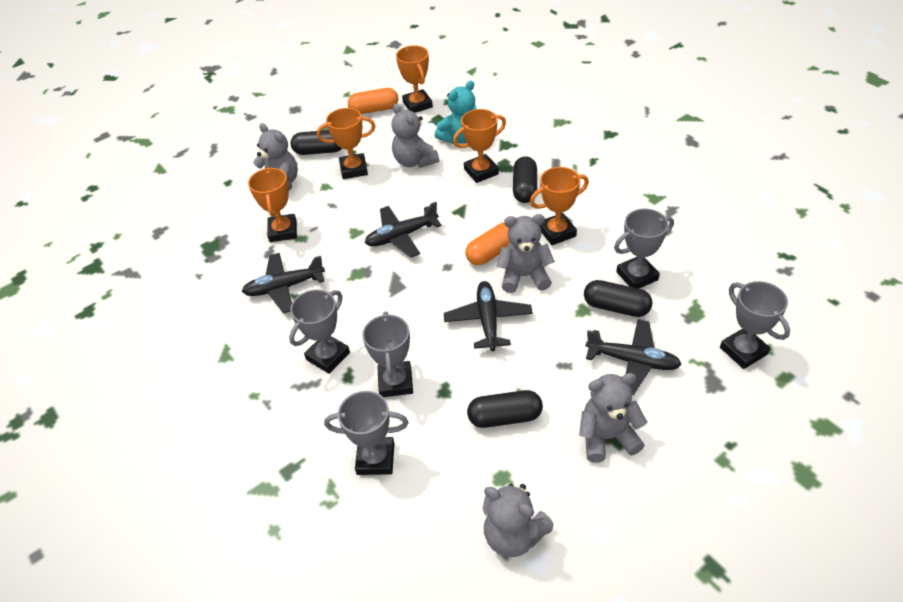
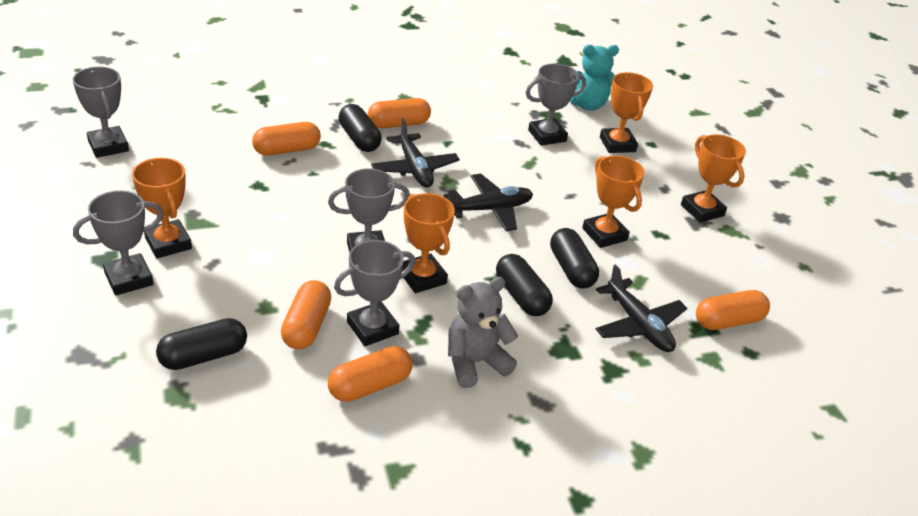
black plane: [242,253,325,313] [365,202,442,258] [444,281,533,351] [585,319,682,395] = 4 -> [371,118,460,187] [443,174,533,231] [596,264,687,352] = 3
grey teddy bear: [253,123,298,190] [392,104,439,168] [483,484,553,557] [497,214,555,293] [579,373,647,463] = 5 -> [448,277,518,388] = 1
orange capsule: [348,88,398,114] [465,222,510,265] = 2 -> [252,122,321,156] [281,280,331,349] [328,346,413,402] [368,98,431,128] [696,290,770,330] = 5

